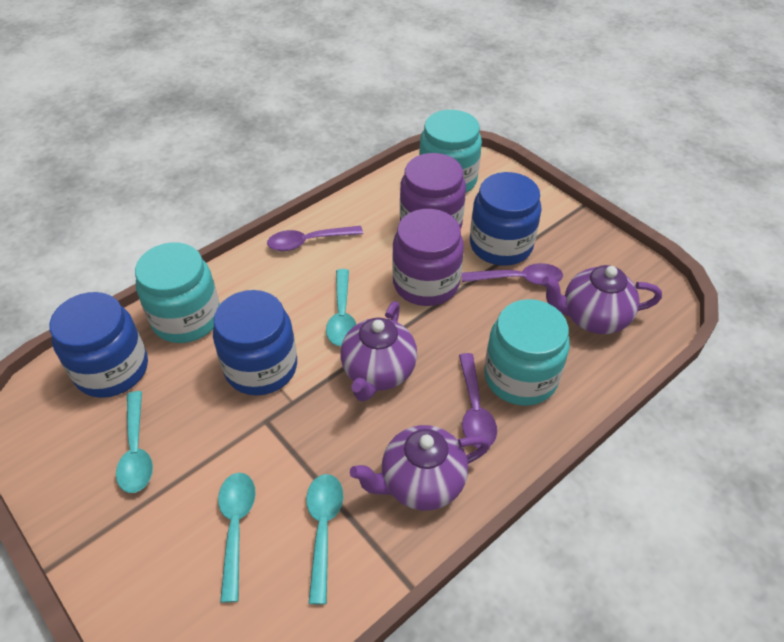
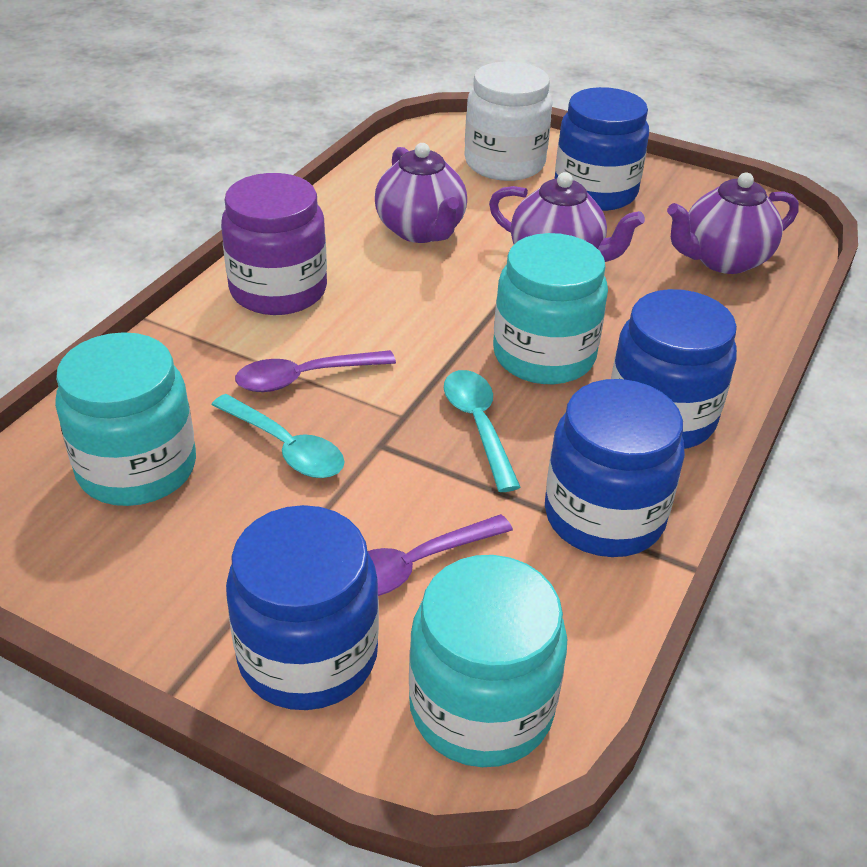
blue jar: [49,292,148,398] [213,290,297,395] [470,172,542,266] = 3 -> [226,505,379,710] [545,379,685,557] [555,87,649,211] [611,289,737,449] = 4
purple jar: [392,209,464,306] [400,153,466,229] = 2 -> [221,173,327,315] = 1
purple spoon: [267,226,363,251] [459,353,497,448] [461,263,563,285] = 3 -> [235,350,396,392] [368,514,513,596] = 2
turquoise spoon: [116,391,153,493] [218,473,256,603] [306,474,343,604] [326,269,357,346] = 4 -> [211,394,345,478] [444,370,520,492] = 2
white jar: none = 0 -> [465,62,553,181] = 1

